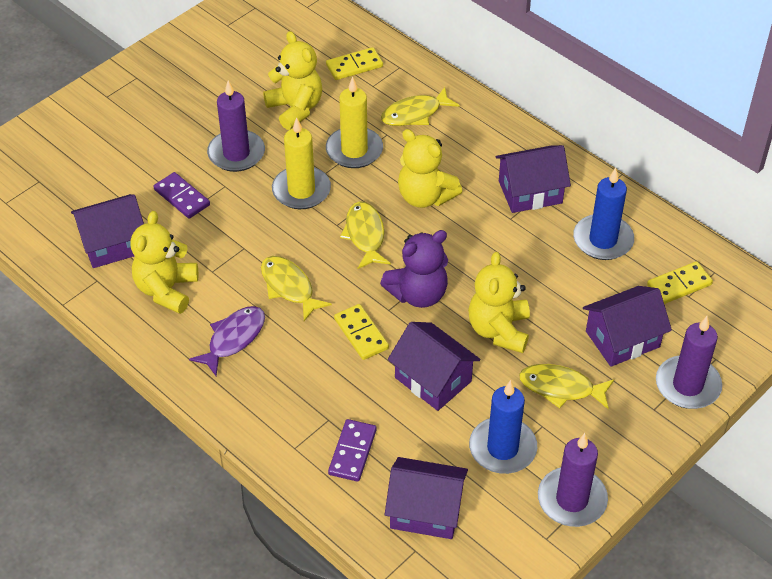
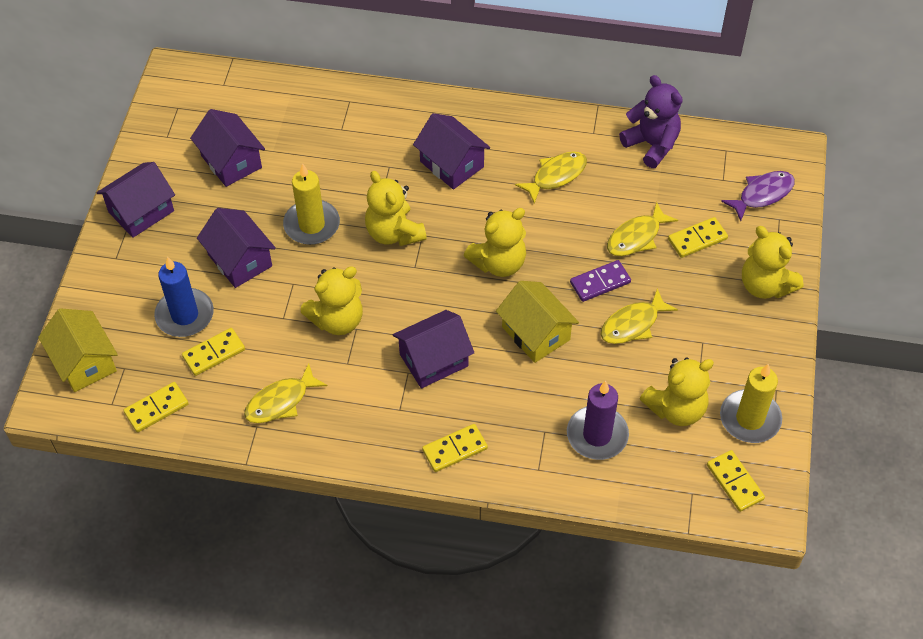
blue candle: [469,380,537,474] [573,168,634,260] = 2 -> [154,256,214,337] = 1
purple candle: [207,80,265,172] [538,433,608,527] [656,316,722,409] = 3 -> [567,381,629,460] = 1
purple domino: [153,172,210,219] [328,419,376,482] = 2 -> [570,260,631,302] = 1
yellow domino: [326,47,383,80] [334,304,389,360] [647,261,713,304] = 3 -> [123,382,189,433] [182,328,245,376] [422,424,488,472] [668,217,728,258] [707,450,765,512] = 5
yellow house: none = 0 -> [38,308,118,392] [496,281,579,363] = 2
yellow teddy bear: [130,211,198,314] [263,31,322,130] [398,129,462,208] [468,252,530,353] = 4 -> [301,266,363,335] [365,171,427,246] [464,208,526,277] [640,358,714,426] [742,226,803,299] = 5

